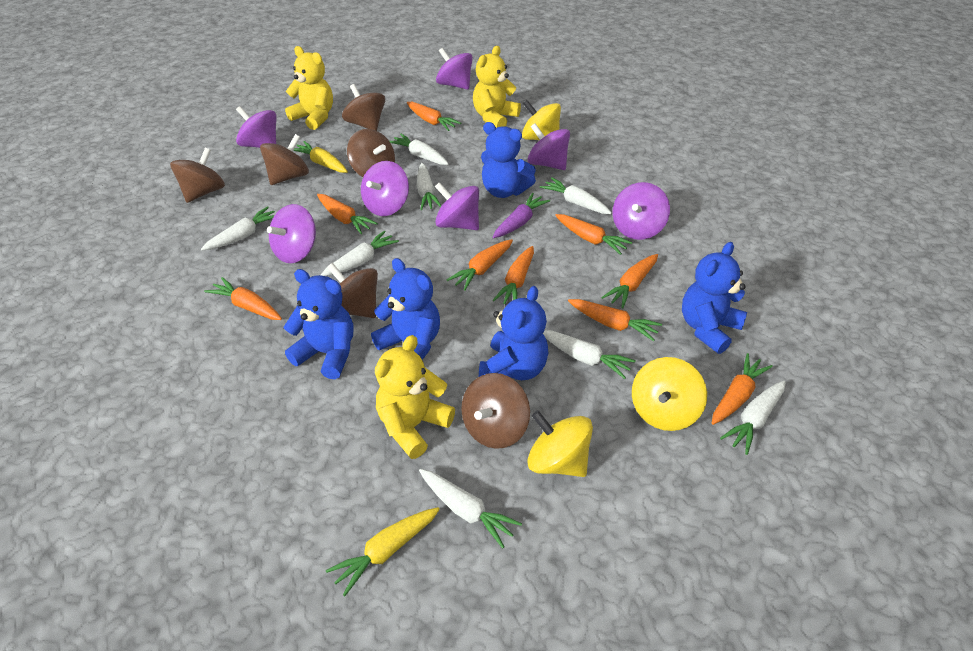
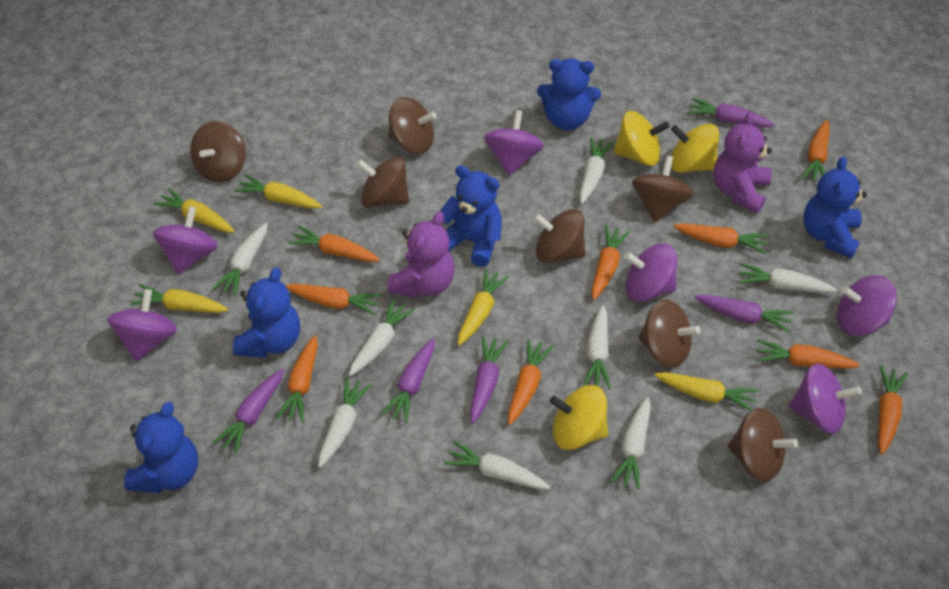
brown spinning top: [170,148,225,203] [260,134,309,185] [327,263,378,318] [342,84,385,131] [347,129,395,177] [461,373,530,449] = 6 -> [190,121,246,182] [356,157,409,208] [388,97,437,154] [533,209,586,263] [632,156,694,222] [638,300,701,368] [728,408,798,482] = 7
purple carrot: [493,193,550,238] = 1 -> [212,369,284,454] [381,338,435,423] [470,336,509,423] [687,98,775,128] [694,294,794,332] = 5
purple spinning top: [236,106,277,148] [267,204,316,263] [361,161,409,216] [435,182,479,230] [436,48,473,90] [527,123,570,170] [613,182,670,240] = 7 -> [107,289,177,362] [153,206,218,274] [484,110,544,175] [624,243,677,302] [789,364,862,434] [837,275,897,336] = 6
purple teddy bear: none = 0 -> [388,211,455,298] [714,112,772,213] = 2
yellow carrot: [293,141,348,173] [326,507,440,596] = 2 -> [130,284,228,313] [154,188,235,233] [234,174,322,209] [458,268,509,346] [654,372,759,411] = 5
yellow teddy bear: [285,46,333,130] [375,335,455,459] [473,46,521,128] = 3 -> none = 0

